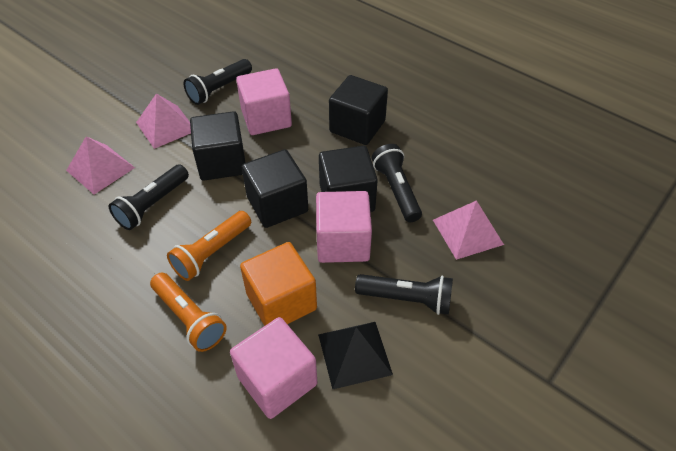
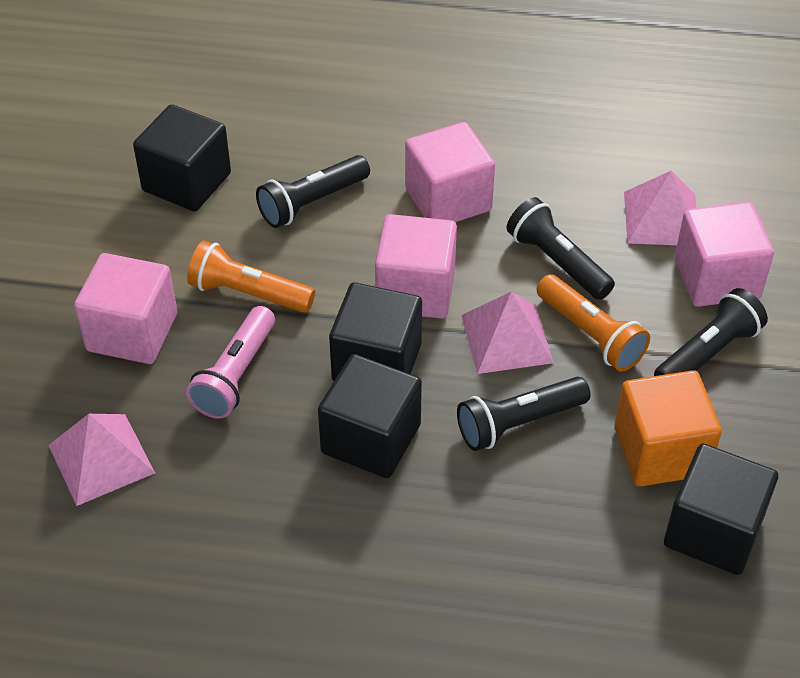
black pyramid: [318,322,393,389] = 1 -> none = 0
pink cube: [230,317,317,419] [236,68,292,135] [316,191,372,263] = 3 -> [74,253,177,364] [375,214,457,319] [405,122,495,222] [675,202,774,307] = 4
pink flashlight: none = 0 -> [186,306,275,419] = 1

